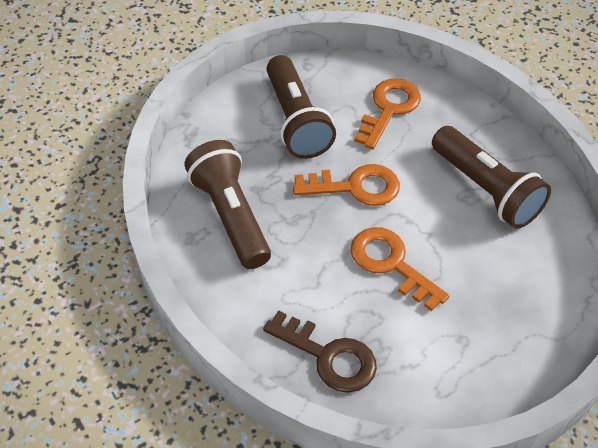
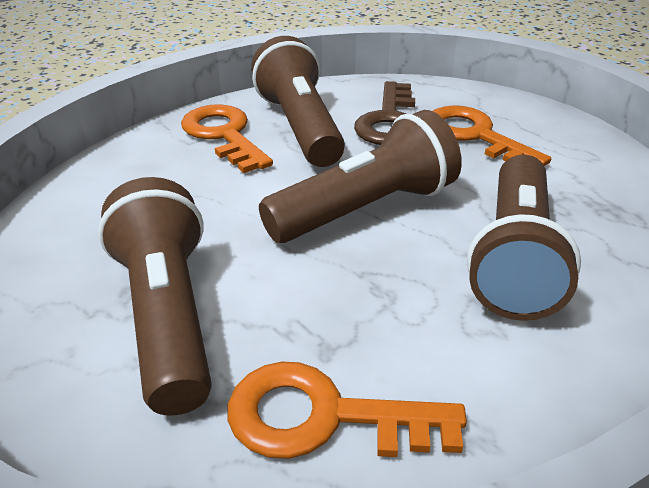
brown flashlight: [184,140,271,269] [266,55,336,159] [432,126,551,229] = 3 -> [98,177,212,416] [251,36,345,167] [259,110,462,243] [467,155,581,321] = 4

